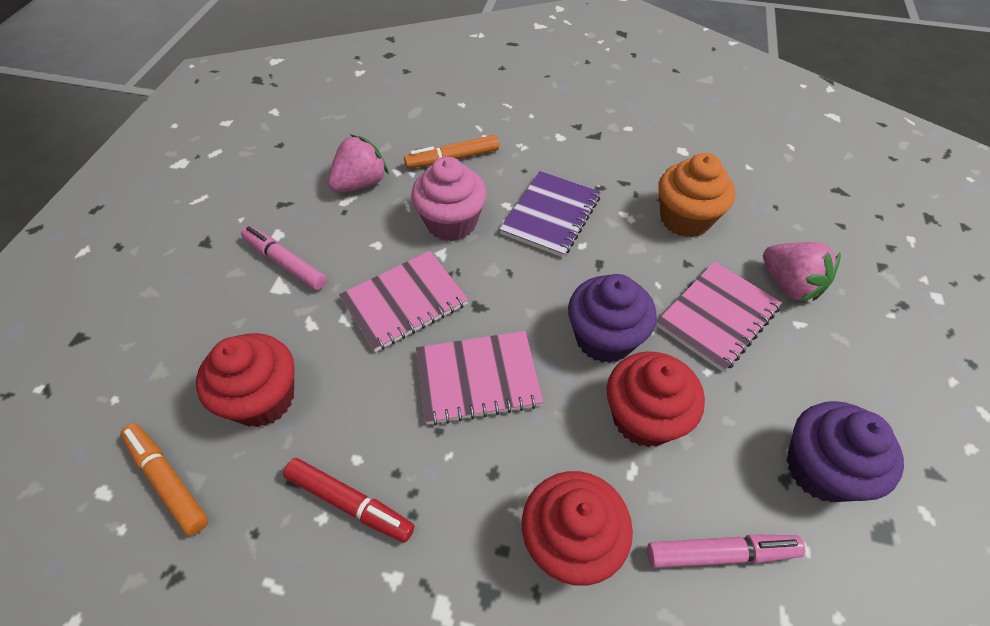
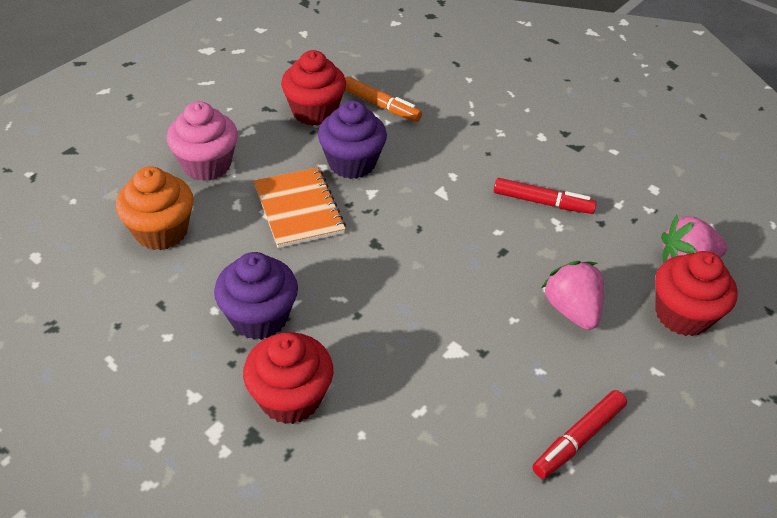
orange marker: [120,424,208,536] [404,135,499,169] = 2 -> [345,77,422,122] = 1
orange notebook: none = 0 -> [254,167,346,248] = 1
pink marker: [241,226,327,290] [647,534,805,568] = 2 -> none = 0
pink notebook: [339,251,469,352] [416,331,544,425] [656,261,782,372] = 3 -> none = 0
purple notebook: [499,171,601,257] = 1 -> none = 0
red marker: [283,458,414,542] = 1 -> [494,178,597,214] [532,390,627,479] = 2

